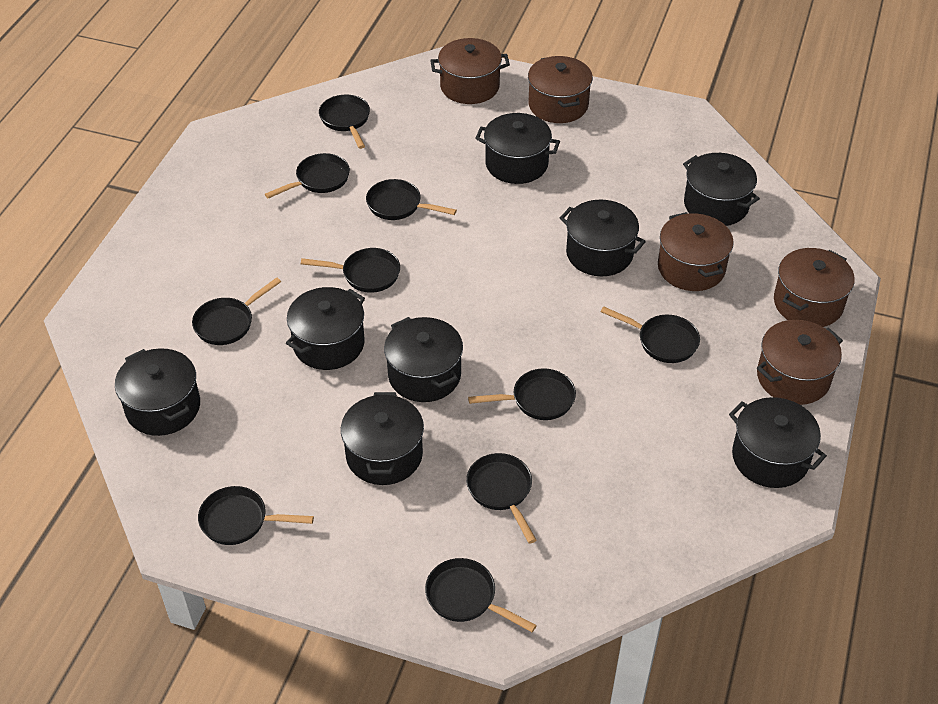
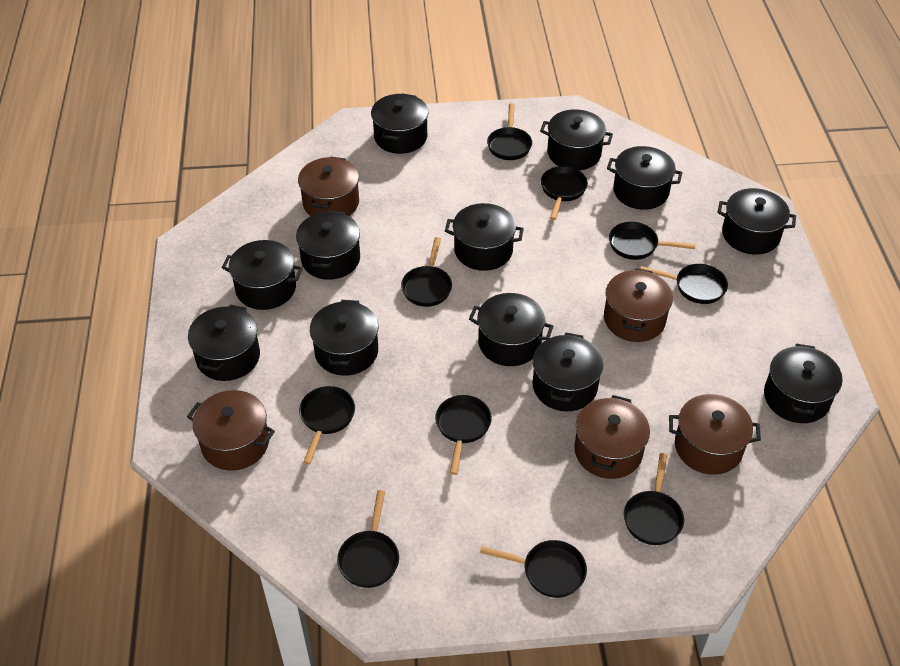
black pot: [115,348,200,436] [286,287,365,370] [341,392,424,485] [384,317,463,402] [475,113,560,184] [560,200,646,276] [683,153,760,226] [729,397,827,488] = 8 -> [188,304,260,381] [222,240,303,310] [296,211,360,280] [310,300,378,376] [371,94,429,154] [445,203,524,271] [469,293,554,366] [532,333,603,411] [540,109,613,170] [607,146,683,210] [717,188,796,255] [764,344,842,423] = 12

